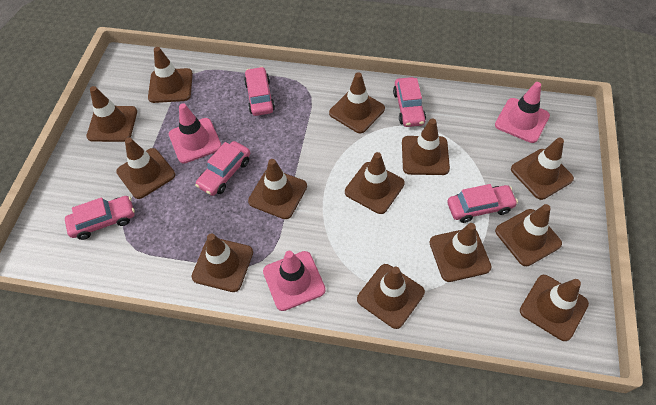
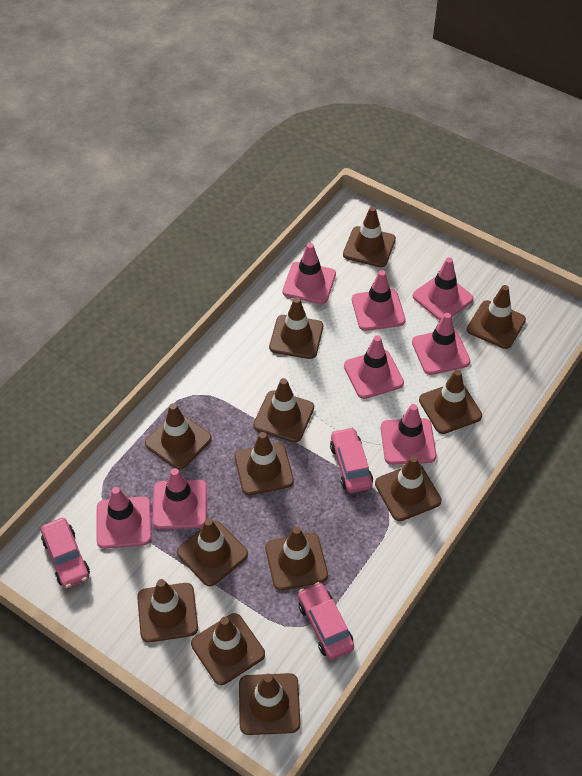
pink car: [65,196,135,240] [195,141,250,196] [244,67,275,116] [393,77,426,127] [447,184,518,223] = 5 -> [41,518,90,589] [298,582,354,660] [330,427,373,493] = 3
pink traffic cone: [169,103,222,164] [263,251,326,311] [495,82,550,143] = 3 -> [96,487,152,549] [153,468,207,529] [283,243,336,304] [344,335,404,399] [352,270,406,331] [381,404,436,465] [412,313,471,375] [413,257,474,320] = 8

